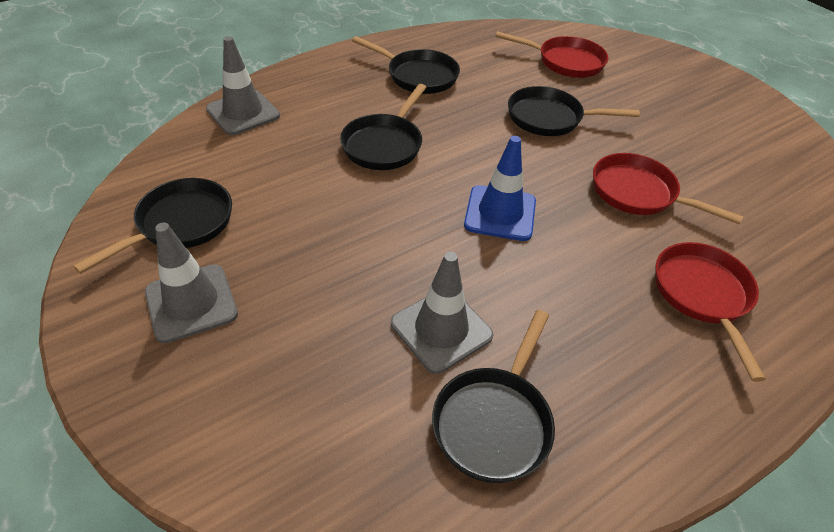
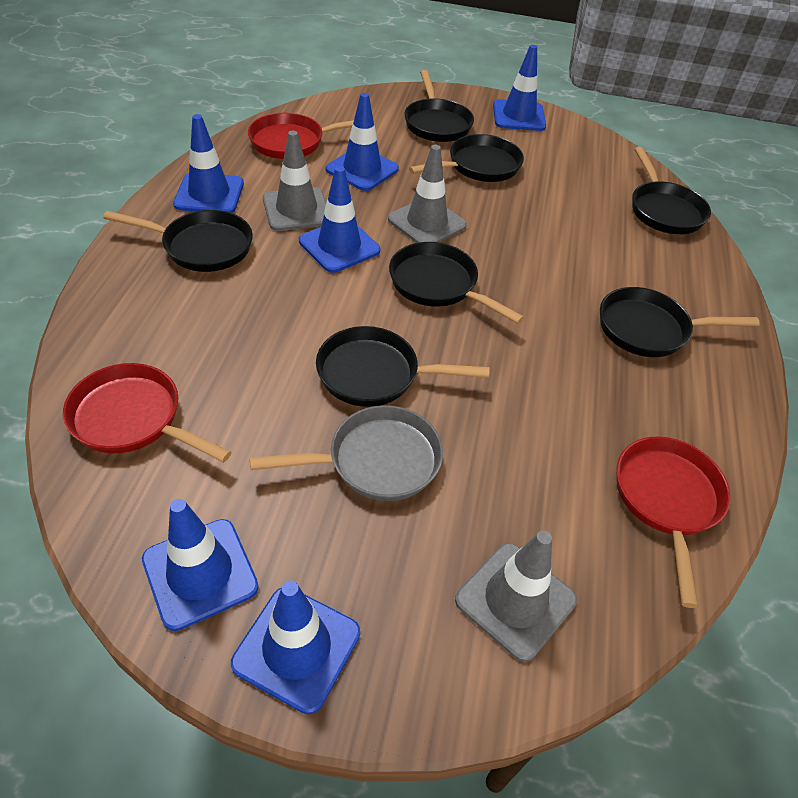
black pan: [73,178,232,274] [340,84,427,170] [352,36,460,94] [432,310,555,483] [508,86,640,136] = 5 -> [103,210,253,272] [316,326,490,407] [389,242,524,324] [404,70,474,142] [409,134,524,182] [600,287,760,357] [632,147,711,234] = 7
blue traffic cone: [464,136,536,241] = 1 -> [142,499,259,631] [173,114,244,213] [231,580,360,714] [299,166,380,273] [326,93,399,191] [493,45,546,131] = 6
grey pan: none = 0 -> [250,405,443,501] = 1

